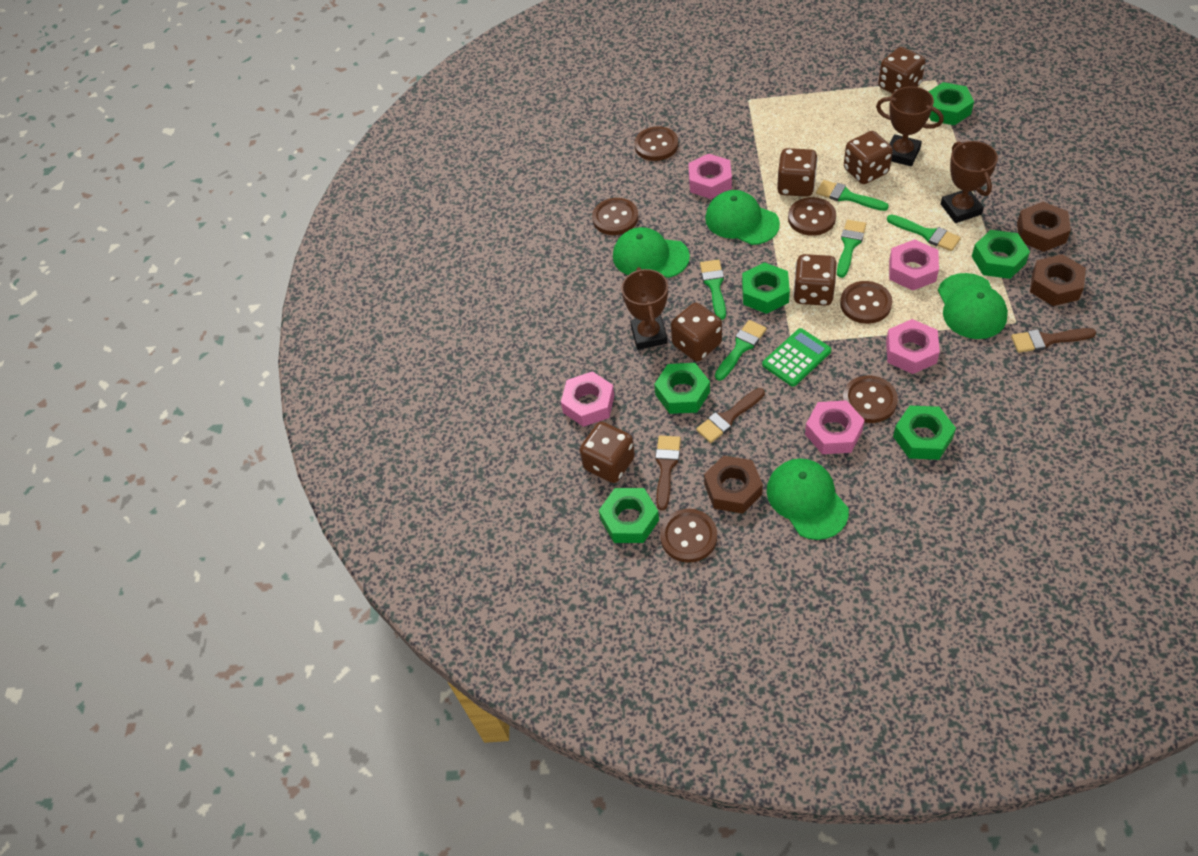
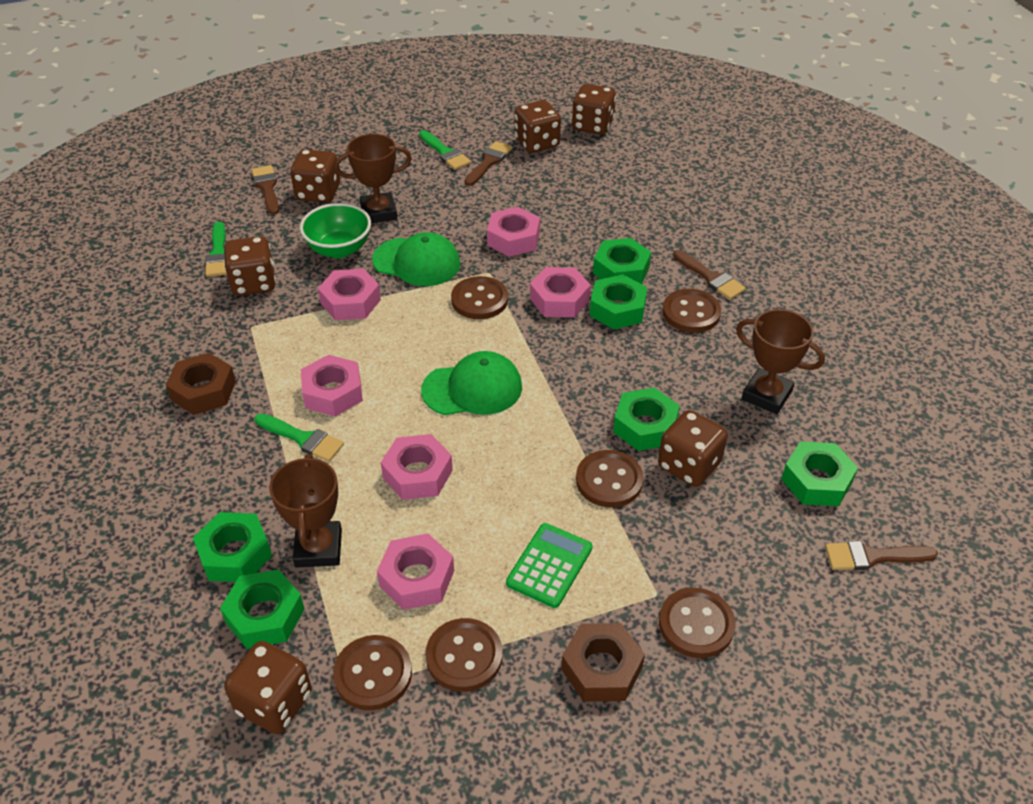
brown brush: [655,436,681,510] [696,388,765,443] [1011,328,1096,353] = 3 -> [252,165,279,215] [464,141,513,186] [673,250,746,300] [825,541,938,570] = 4
brown nut: [704,455,763,514] [1017,202,1071,252] [1030,254,1086,306] = 3 -> [166,353,236,415] [561,623,645,702] = 2
green bowl: none = 0 -> [300,203,371,258] = 1
green brush: [700,259,726,320] [715,320,767,381] [816,180,889,211] [837,220,866,278] [887,214,961,251] = 5 -> [205,222,227,277] [255,414,344,462] [419,130,471,170] = 3
green cap: [613,227,690,278] [705,190,780,245] [767,459,849,540] [938,273,1008,339] = 4 -> [372,232,460,286] [421,351,522,415] = 2
pink nut: [561,371,615,427] [688,153,732,199] [805,400,865,454] [886,319,940,374] [889,239,939,291] = 5 -> [301,355,363,417] [318,269,381,320] [377,534,454,610] [381,434,453,500] [487,207,540,257] [530,267,591,318] = 6

